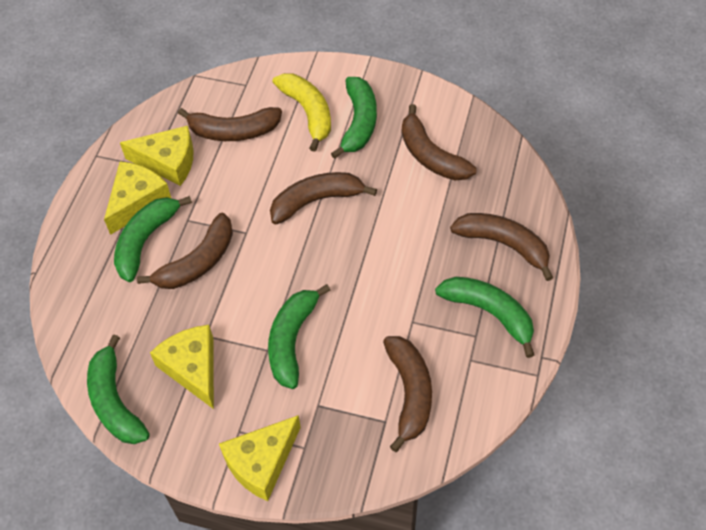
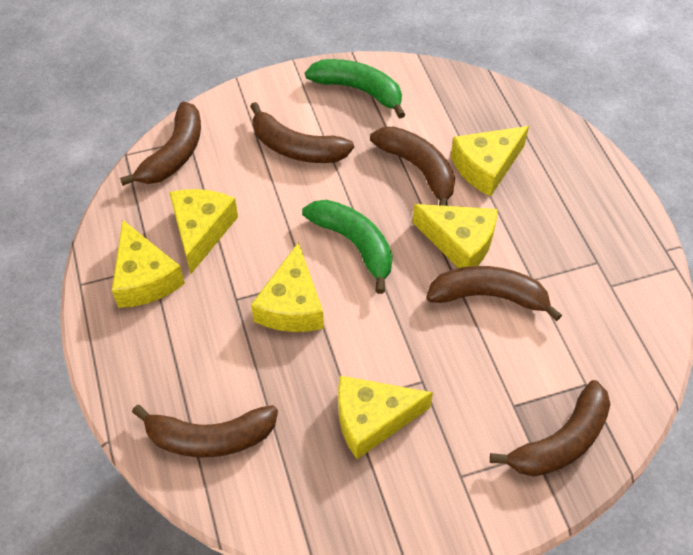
green banana: [87,334,150,444] [114,196,192,282] [268,284,330,389] [331,77,377,159] [435,277,534,358] = 5 -> [302,200,393,294] [305,59,406,119] = 2
yellow banana: [273,73,331,152] = 1 -> none = 0
yellow cheese: [104,161,171,235] [120,126,194,186] [150,325,214,409] [219,415,301,501] = 4 -> [112,220,185,308] [169,189,238,274] [251,242,324,332] [338,376,433,459] [412,204,498,268] [451,126,529,197] = 6

